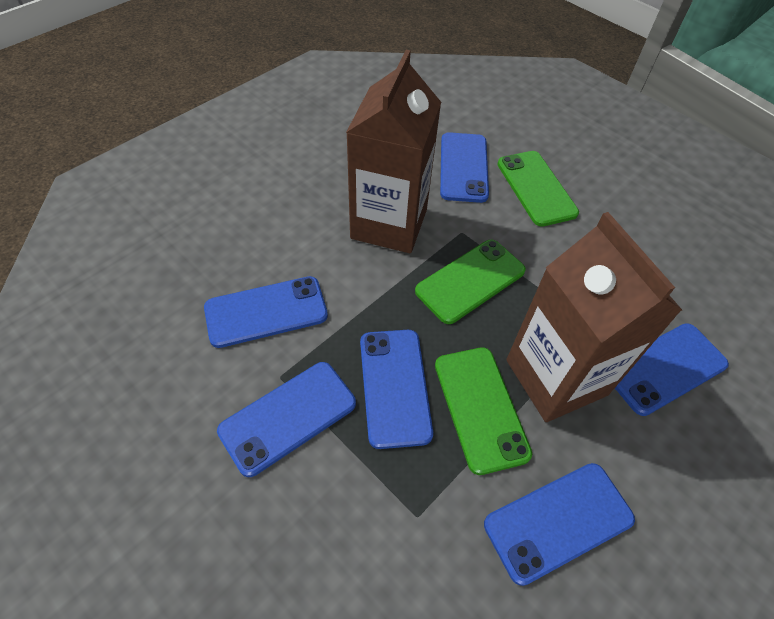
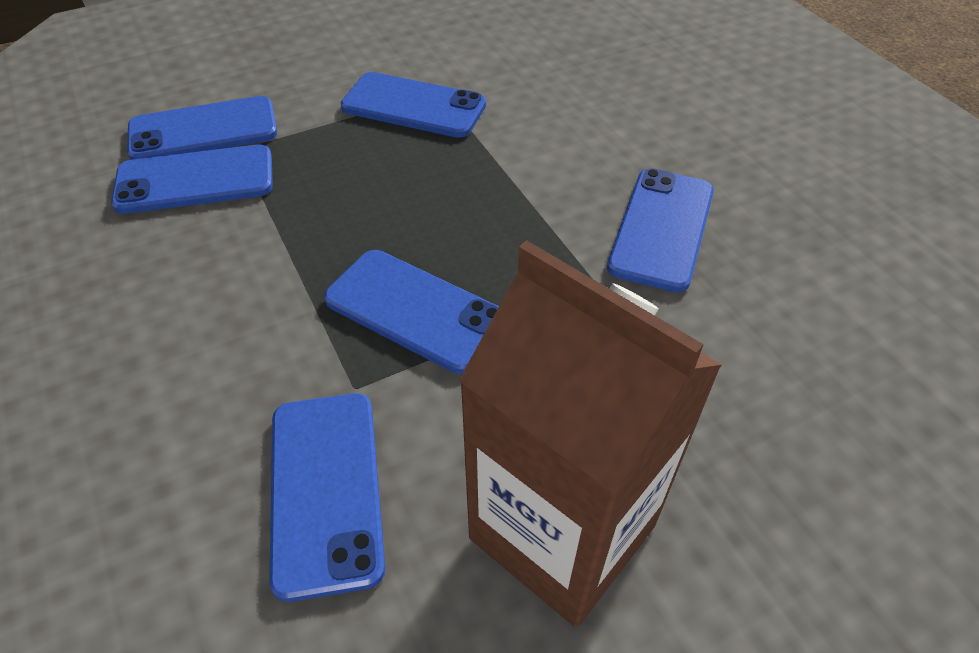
brown carton: [346,50,441,253] [506,212,682,422] = 2 -> [459,240,722,627] = 1
green phone: [415,240,526,324] [435,347,532,475] [497,151,579,227] = 3 -> none = 0

